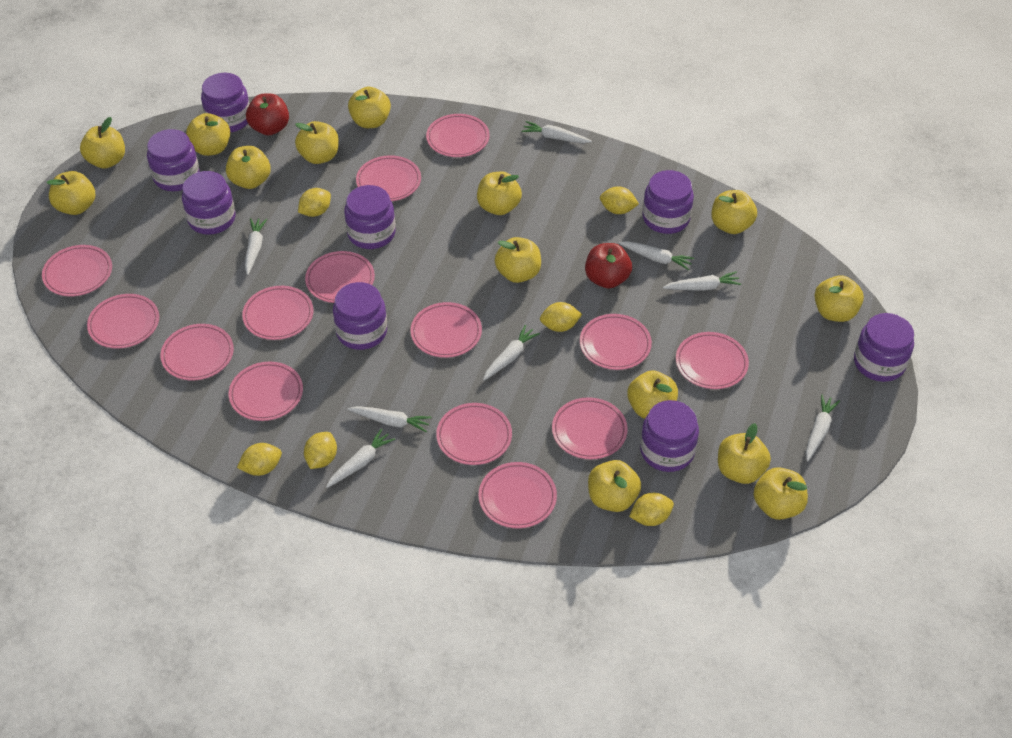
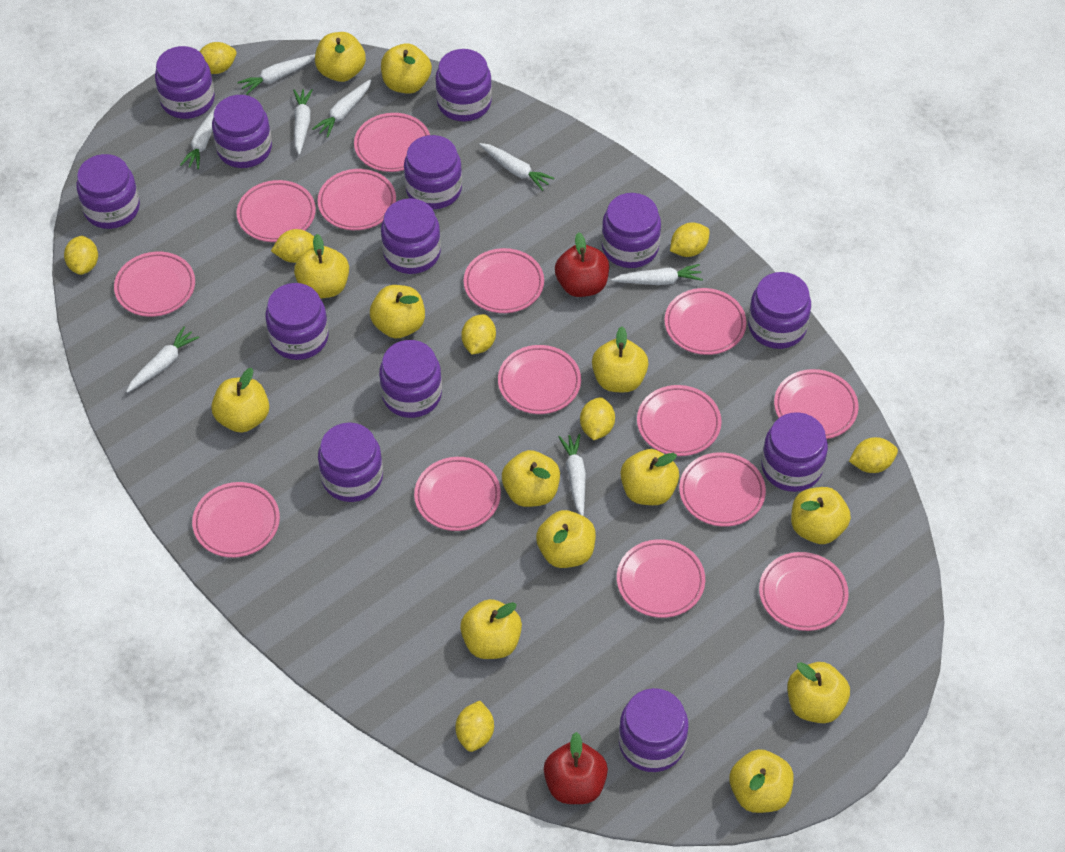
purple jar: [147,129,200,191] [182,171,235,235] [201,73,250,133] [333,282,387,350] [344,185,396,249] [640,400,699,472] [642,170,694,234] [854,313,914,382] = 8 -> [76,154,140,229] [155,46,215,119] [212,95,272,168] [265,283,329,360] [318,423,383,502] [379,340,442,418] [381,198,441,274] [404,135,462,209] [436,49,492,121] [602,193,661,268] [619,688,688,772] [748,272,811,349] [761,412,828,492] = 13
yellow apple: [47,171,95,215] [80,117,125,169] [186,113,230,156] [226,146,271,189] [295,121,339,164] [348,87,391,128] [477,171,522,215] [495,237,541,283] [588,460,641,512] [627,370,678,419] [712,190,757,234] [718,423,771,484] [753,467,808,520] [814,275,864,322] = 14 -> [211,368,269,433] [294,234,349,299] [315,32,366,82] [370,285,425,338] [381,43,432,94] [460,599,522,659] [502,450,560,507] [536,510,596,568] [592,327,649,392] [621,449,679,505] [729,749,794,813] [788,662,850,723] [791,487,851,544] = 13
yellow lemon: [237,443,282,476] [298,188,331,217] [304,432,337,469] [540,302,582,332] [600,186,639,214] [629,493,674,526] = 6 -> [64,236,98,275] [199,42,236,74] [271,229,314,263] [455,701,494,752] [461,314,496,355] [580,397,615,440] [670,223,710,257] [849,437,898,473] = 8

